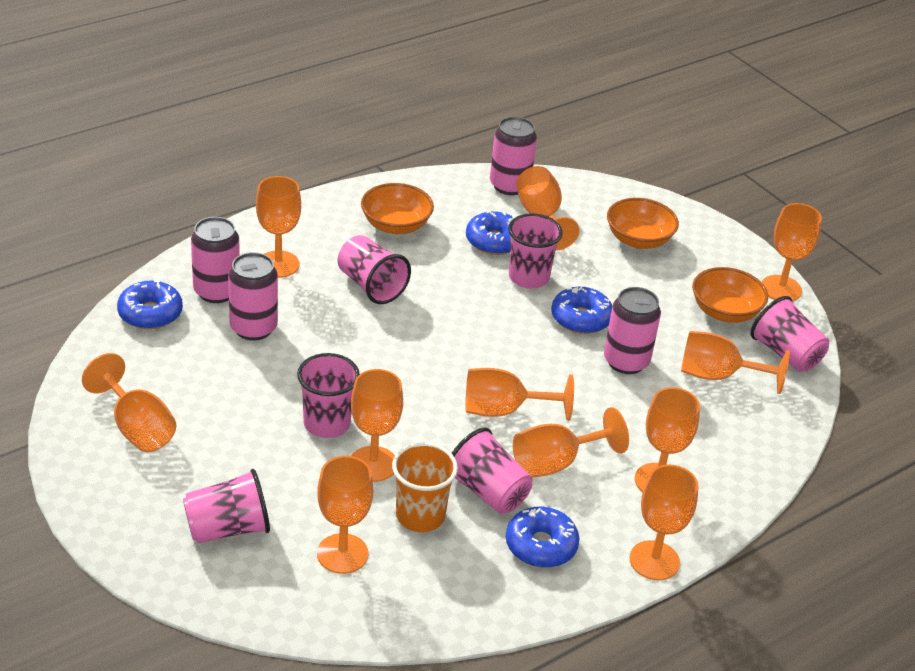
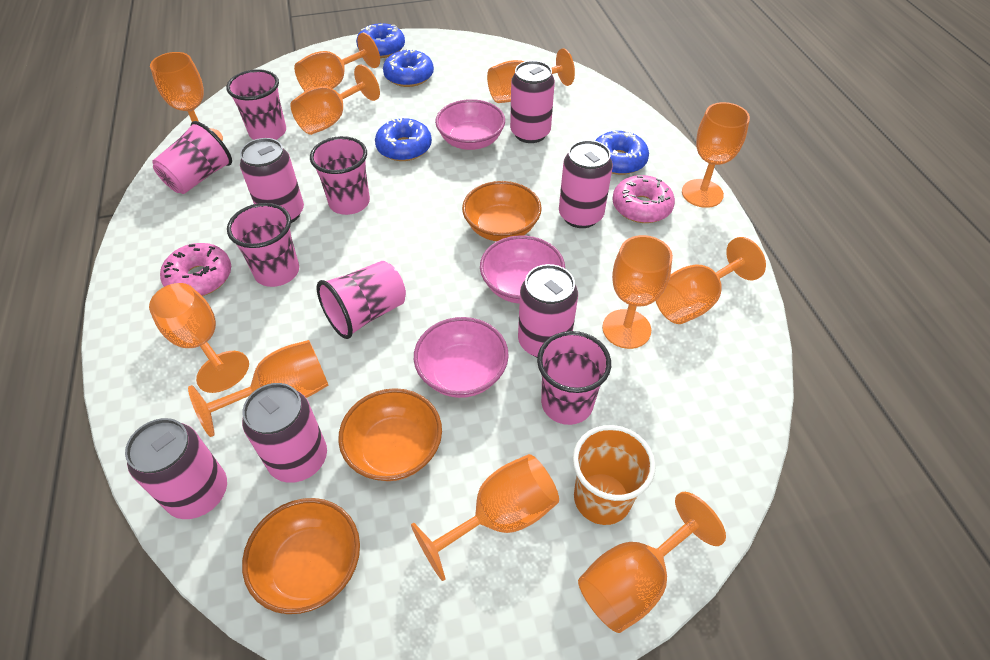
pink bowl: none = 0 -> [414,317,509,398] [435,99,505,150] [480,235,565,304] = 3
pink can: [191,217,240,303] [228,252,278,341] [490,117,537,195] [604,287,661,374] = 4 -> [125,418,227,519] [240,138,304,223] [242,383,327,483] [510,61,555,143] [518,264,578,358] [559,140,613,228] = 6
pink donut: none = 0 -> [160,243,231,296] [612,175,675,223] = 2

